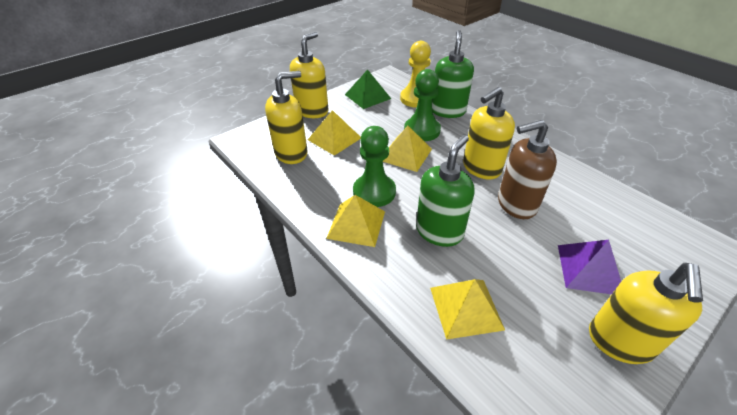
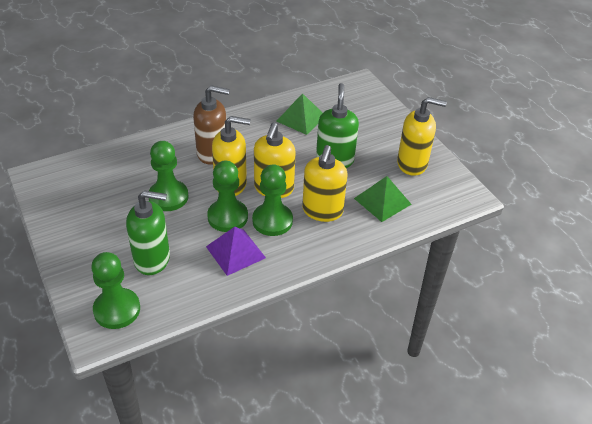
green pawn: [353,126,396,207] [404,69,441,141] = 2 -> [91,252,140,329] [149,141,188,211] [207,161,248,232] [252,164,293,236] = 4
green pyramid: [345,70,391,109] = 1 -> [276,93,323,135] [354,176,412,222] = 2
yellow pawn: [400,41,431,108] = 1 -> none = 0
yellow pyramid: [308,110,361,156] [326,195,385,247] [383,126,432,172] [430,279,505,340] = 4 -> none = 0

